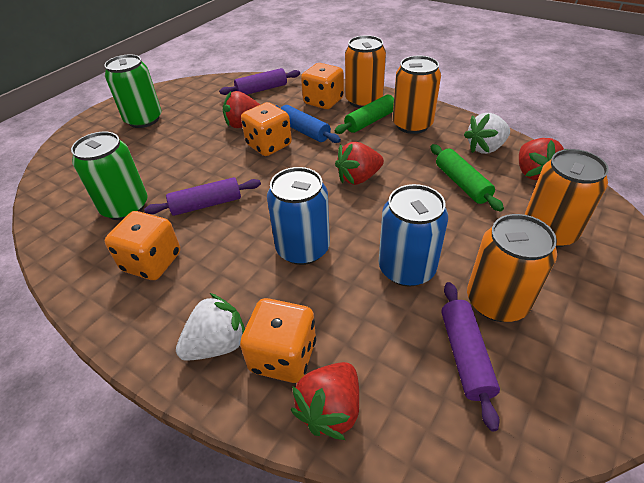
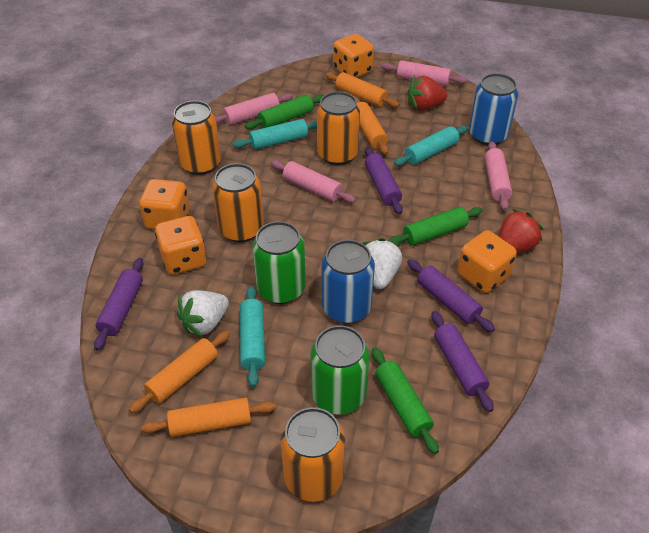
blue rolling pin: [275,105,341,143] = 1 -> none = 0
green rolling pin: [335,95,394,134] [431,144,504,212] = 2 -> [245,94,324,130] [372,347,439,454] [389,207,483,246] = 3
orange rolling pin: none = 0 -> [129,331,230,413] [141,398,276,437] [325,72,400,108] [355,97,389,155] = 4
pink rolling pin: none = 0 -> [215,93,293,125] [271,160,356,203] [382,60,467,86] [484,141,512,211] = 4
purple rolling pin: [144,177,261,216] [219,68,300,95] [442,282,500,431] = 3 -> [94,258,144,351] [365,147,403,214] [407,259,495,332] [432,311,494,412] = 4
red strawberry: [223,91,260,128] [291,362,359,440] [335,142,384,185] [519,138,565,180] = 4 -> [408,76,447,111] [499,209,543,253] = 2
turquoise rolling pin: none = 0 -> [233,119,317,150] [240,286,265,387] [394,125,468,166] = 3

